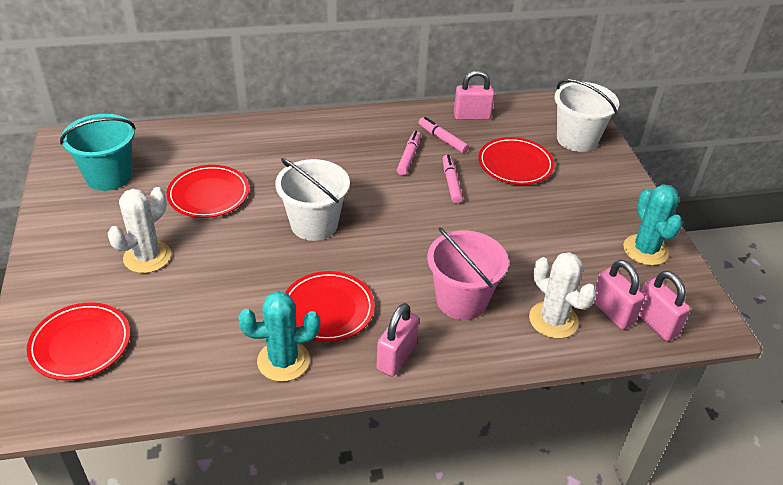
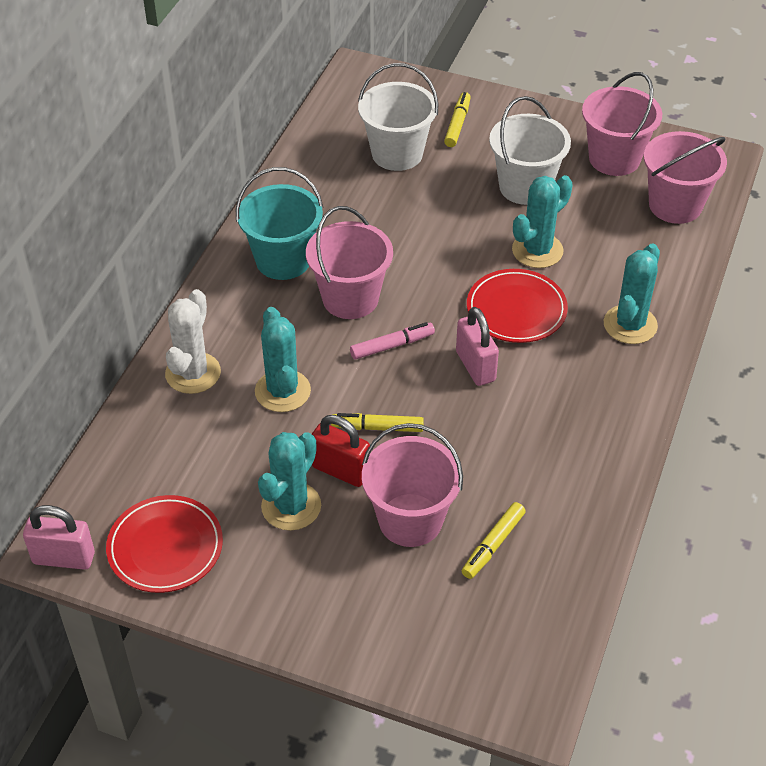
pink bucket: [427,227,509,320] = 1 -> [306,206,393,319] [362,423,463,547] [582,72,662,176] [644,131,727,224] = 4
pink marker: [397,131,421,175] [418,117,469,153] [443,155,463,204] = 3 -> [350,322,435,360] = 1
pink padlock: [377,303,419,376] [454,70,495,120] [593,260,645,330] [638,271,691,341] = 4 -> [23,505,95,570] [456,307,499,386] = 2
red padlock: none = 0 -> [312,415,370,487] = 1
red plate: [27,302,130,380] [167,165,249,218] [285,271,375,342] [478,137,554,185] = 4 -> [106,495,223,593] [467,269,568,343] = 2
turquoise cactus: [238,291,320,382] [624,184,683,266] = 2 -> [255,307,311,412] [258,432,321,531] [512,175,573,268] [604,244,660,344] = 4
white cactus: [108,187,171,273] [529,252,597,339] = 2 -> [165,289,221,394] = 1
yellow marker: none = 0 -> [331,413,424,432] [444,92,471,147] [462,502,526,579] = 3

